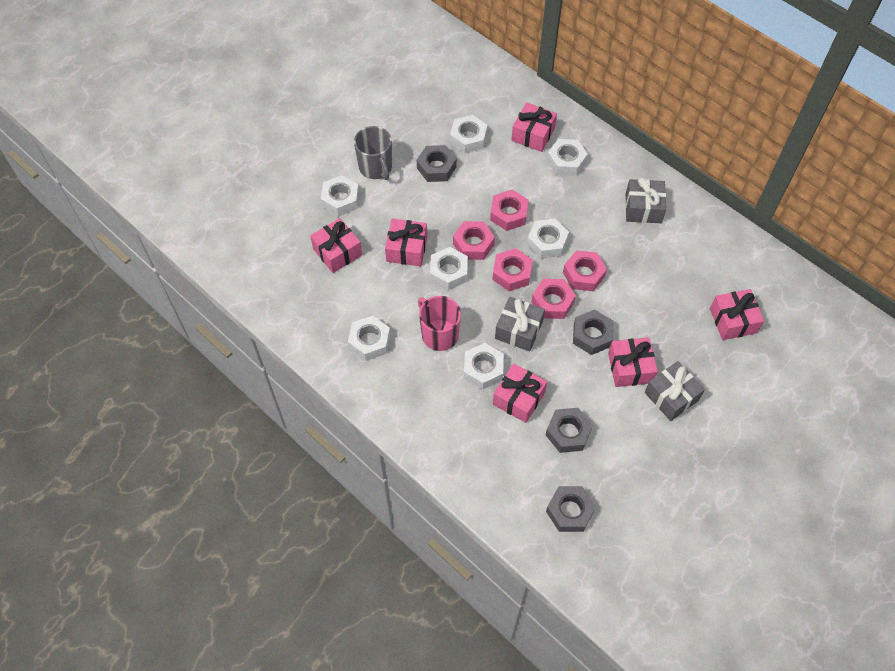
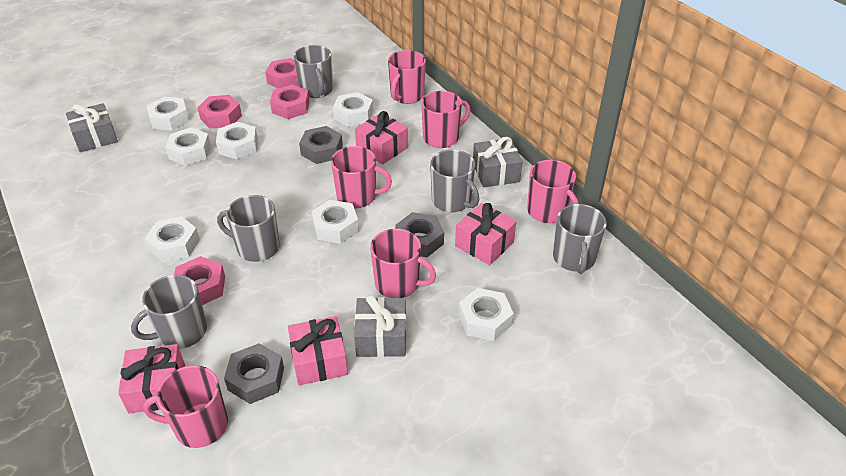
grey mug: [354,126,392,180] = 1 -> [131,275,207,349] [217,195,280,262] [294,45,333,98] [430,150,479,213] [553,204,607,274] = 5
grey nut: [417,145,457,182] [546,408,593,453] [546,486,596,532] [573,310,614,355] = 4 -> [224,343,284,404] [299,126,343,164] [395,212,444,257] = 3
pink gift: [310,218,362,273] [385,219,427,266] [493,363,547,423] [512,102,557,152] [608,337,658,387] [710,289,764,340] = 6 -> [118,344,185,413] [288,316,348,385] [355,111,408,164] [455,203,516,265] = 4
pink mug: [418,296,461,351] = 1 -> [143,365,228,448] [331,146,392,208] [370,229,436,298] [388,50,426,104] [421,91,470,148] [527,160,579,223] = 6
pink nut: [453,221,495,260] [490,190,529,231] [492,248,533,291] [531,279,576,319] [563,250,607,291] = 5 -> [174,256,225,305] [197,95,242,129] [265,58,299,89] [270,85,310,119] = 4

